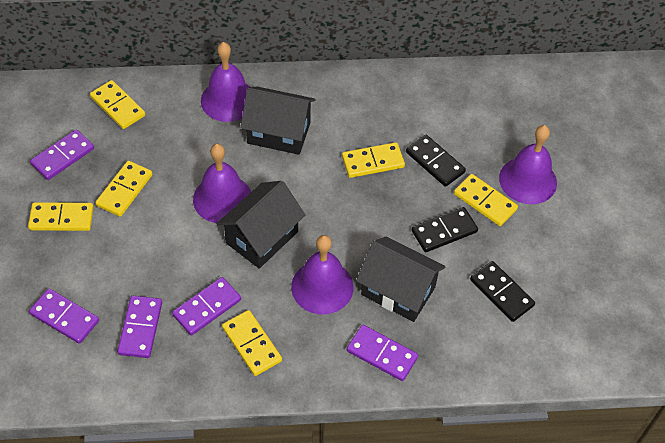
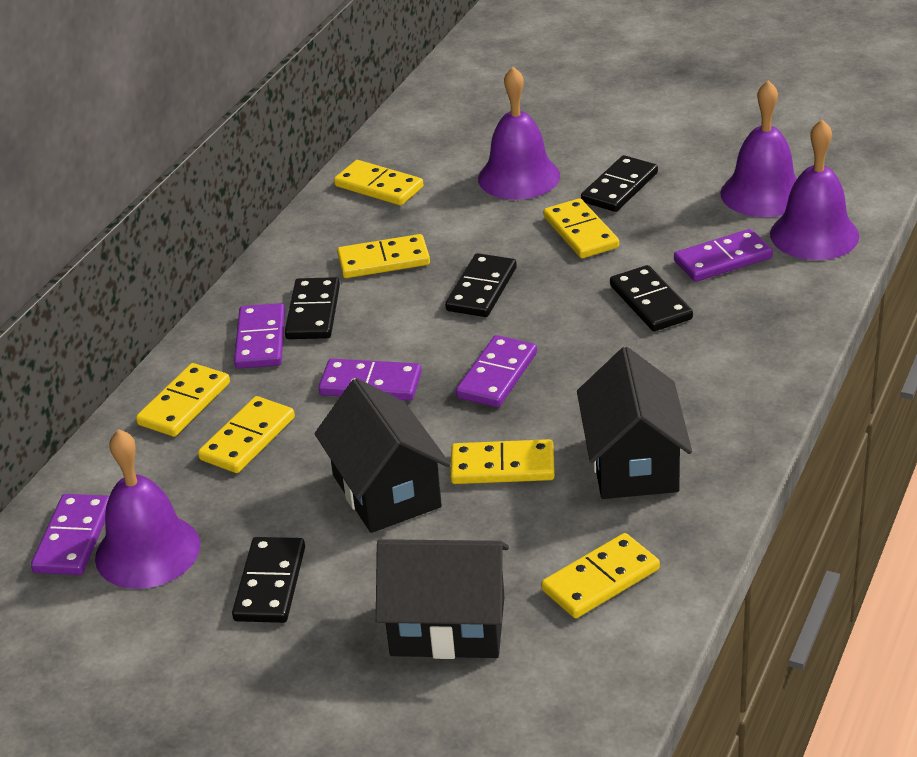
black domino: [406,135,466,187] [412,207,478,252] [470,261,535,322] = 3 -> [232,537,305,623] [285,277,340,339] [445,253,517,317] [581,155,658,212] [610,265,693,331] = 5
yellow domino: [28,202,94,231] [90,80,145,129] [96,161,152,217] [222,310,282,376] [342,142,405,178] [454,174,518,226] = 6 -> [136,363,230,437] [198,396,295,473] [334,160,423,205] [337,234,430,278] [450,439,555,484] [541,533,660,618] [543,198,619,258] = 7

